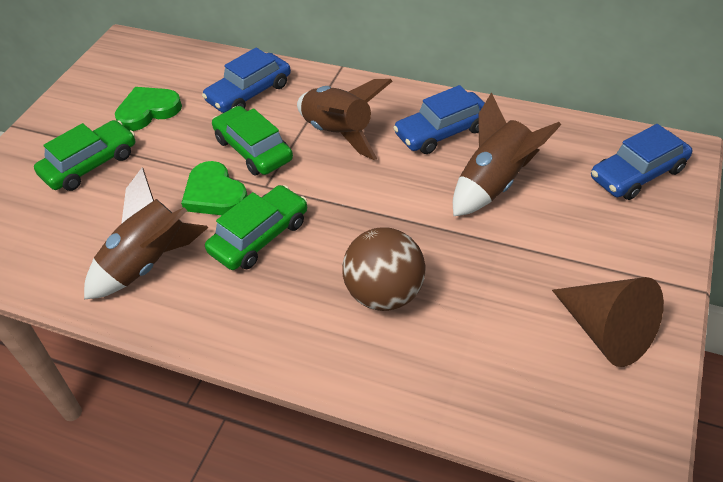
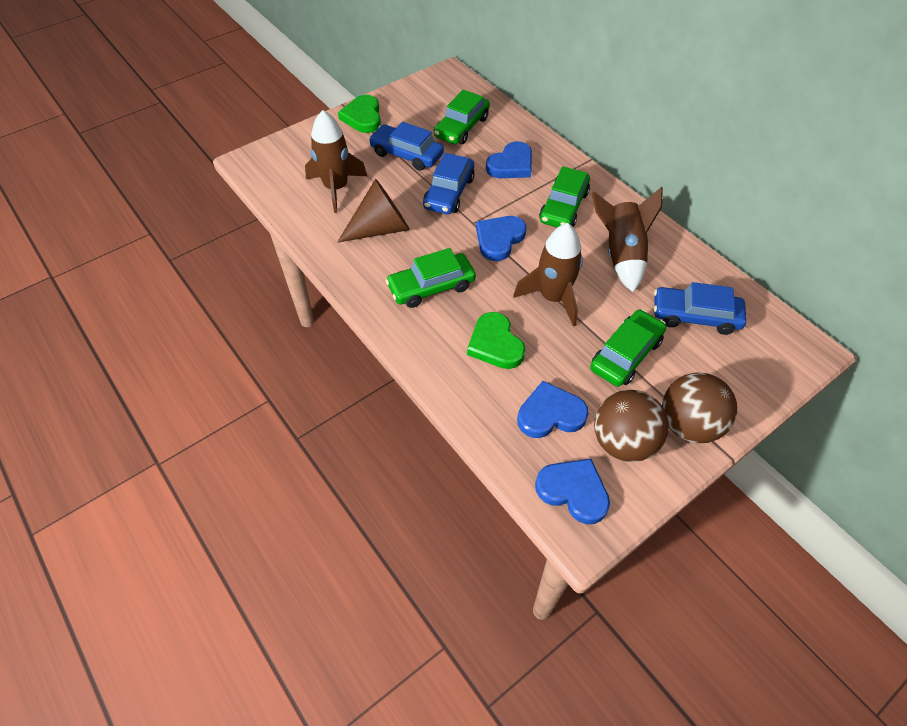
blue heart: none = 0 -> [476,216,527,261] [486,141,532,178] [517,381,589,438] [535,459,610,524] = 4
brown ball: [342,228,426,311] = 1 -> [594,390,669,462] [662,373,737,443] = 2
green car: [34,120,135,191] [205,185,307,270] [212,106,293,175] = 3 -> [385,248,476,308] [434,90,490,144] [539,166,590,227] [590,309,666,387] = 4

